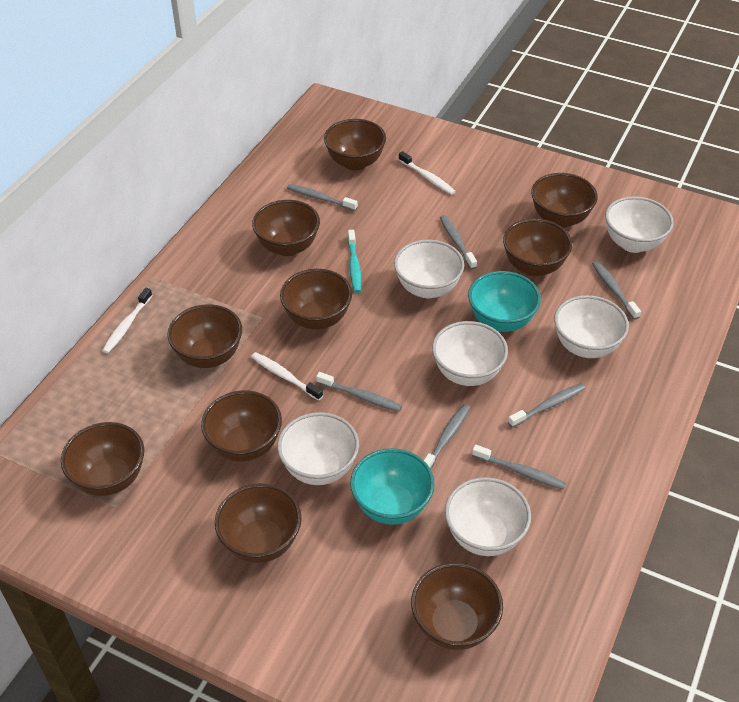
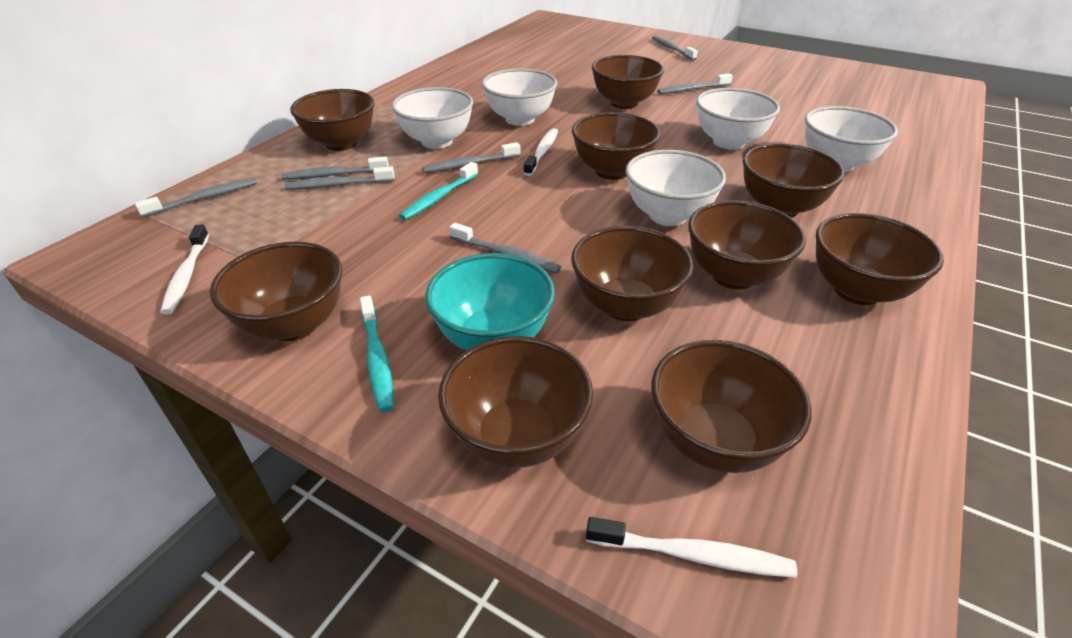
turquoise bowl: [350,448,435,525] [468,271,541,332] = 2 -> [425,253,555,351] = 1
turquoise toothbrush: [348,230,362,293] = 1 -> [360,296,394,412] [399,162,478,220] = 2
white bowl: [277,412,359,485] [394,240,464,298] [432,321,508,386] [445,477,531,556] [554,295,629,358] [605,196,674,253] = 6 -> [392,87,473,149] [482,68,557,126] [626,150,726,226] [696,88,780,150] [805,106,898,172] = 5

